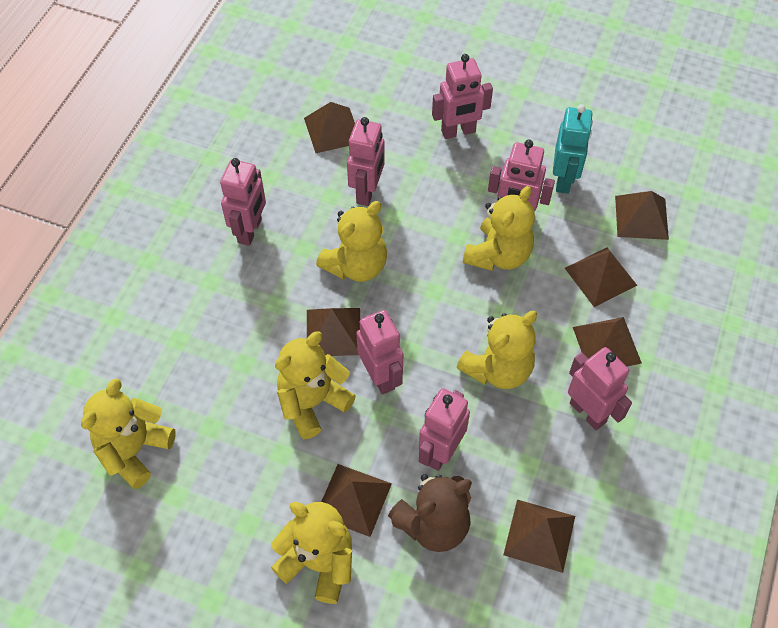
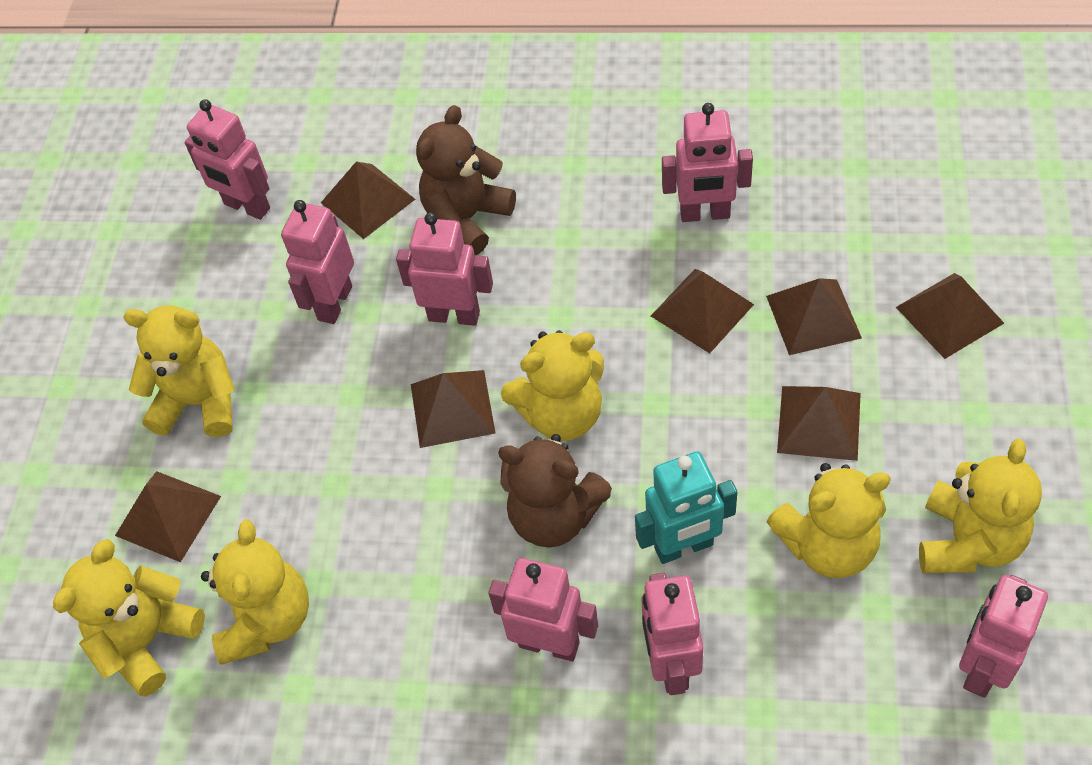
brown teddy bear: [388,474,472,552] = 1 -> [416,105,516,255] [498,434,612,548] = 2

